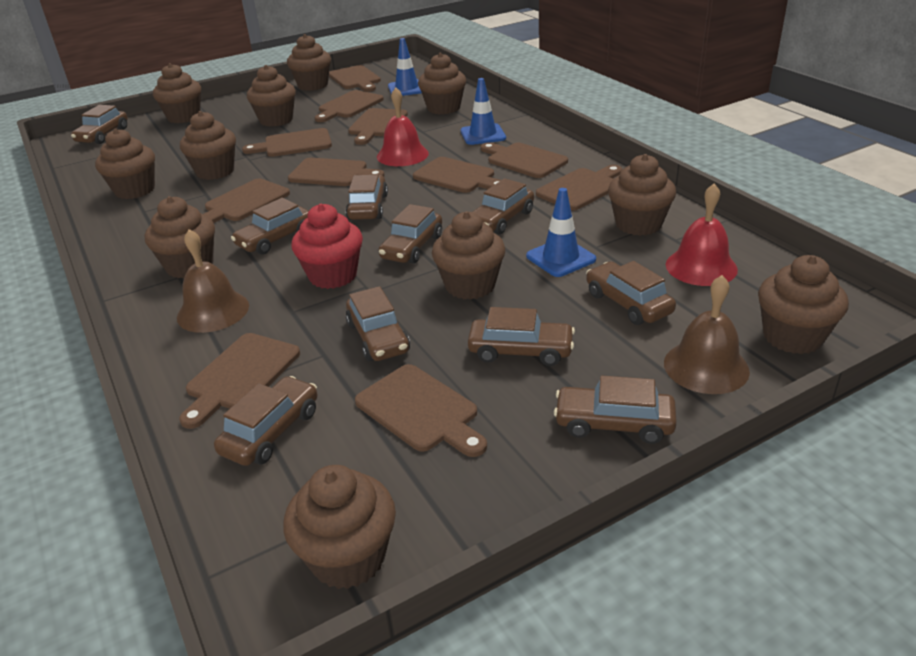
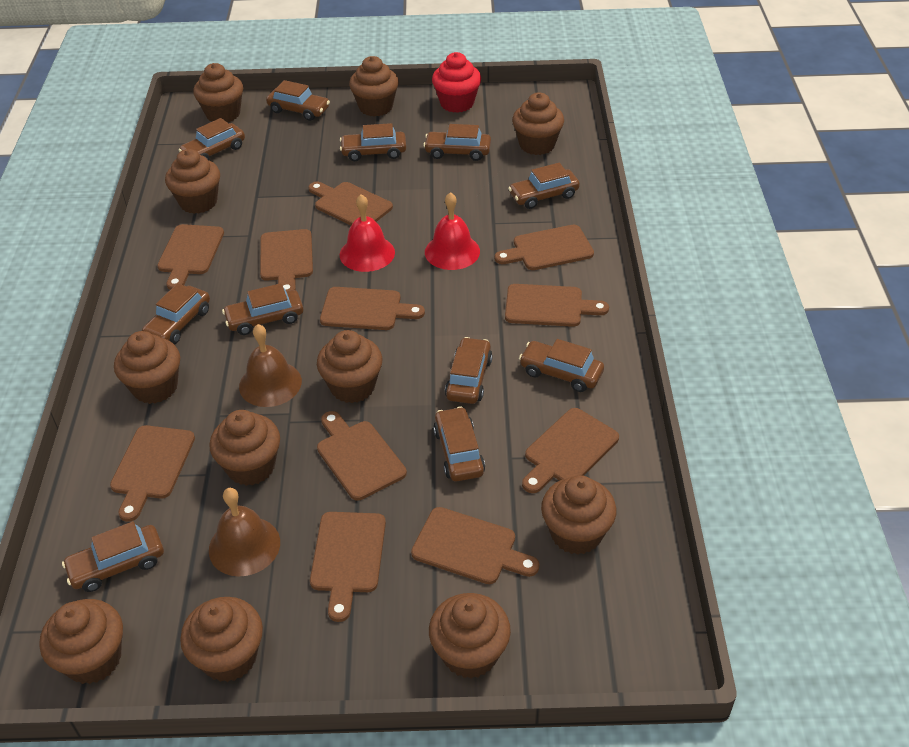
blue traffic cone: [388,38,422,96] [461,78,506,145] [526,188,596,277] = 3 -> none = 0
brown car: [71,105,128,144] [214,376,317,466] [231,198,309,255] [346,175,388,220] [346,286,410,361] [379,204,442,264] [468,307,575,366] [473,178,534,235] [554,376,677,444] [586,261,676,325] = 10 -> [62,521,164,592] [142,283,210,344] [179,118,245,160] [222,283,303,335] [266,80,330,121] [340,123,406,161] [423,124,491,161] [433,407,485,481] [445,337,493,404] [508,163,580,209] [519,339,604,392] = 11

